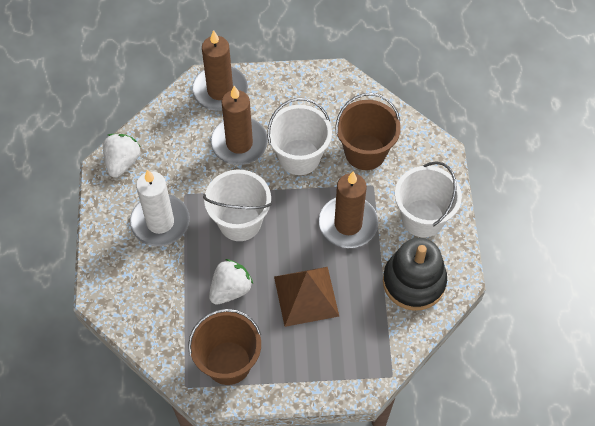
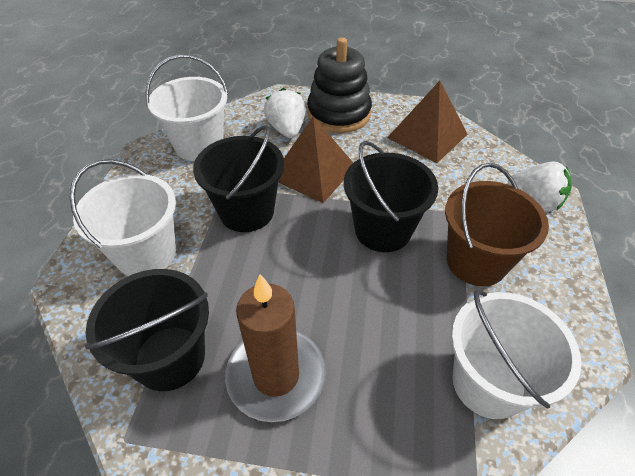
black bucket: none = 0 -> [85,269,209,391] [193,125,284,232] [344,141,438,252] = 3
brown bucket: [188,309,261,385] [336,93,401,170] = 2 -> [445,163,549,286] = 1
brown candle: [192,30,248,111] [211,86,268,165] [319,172,379,248] = 3 -> [225,274,326,422] = 1
brown pyramid: [274,267,339,327] = 1 -> [278,116,353,203] [387,81,467,163] = 2
white candle: [130,170,190,246] = 1 -> none = 0

